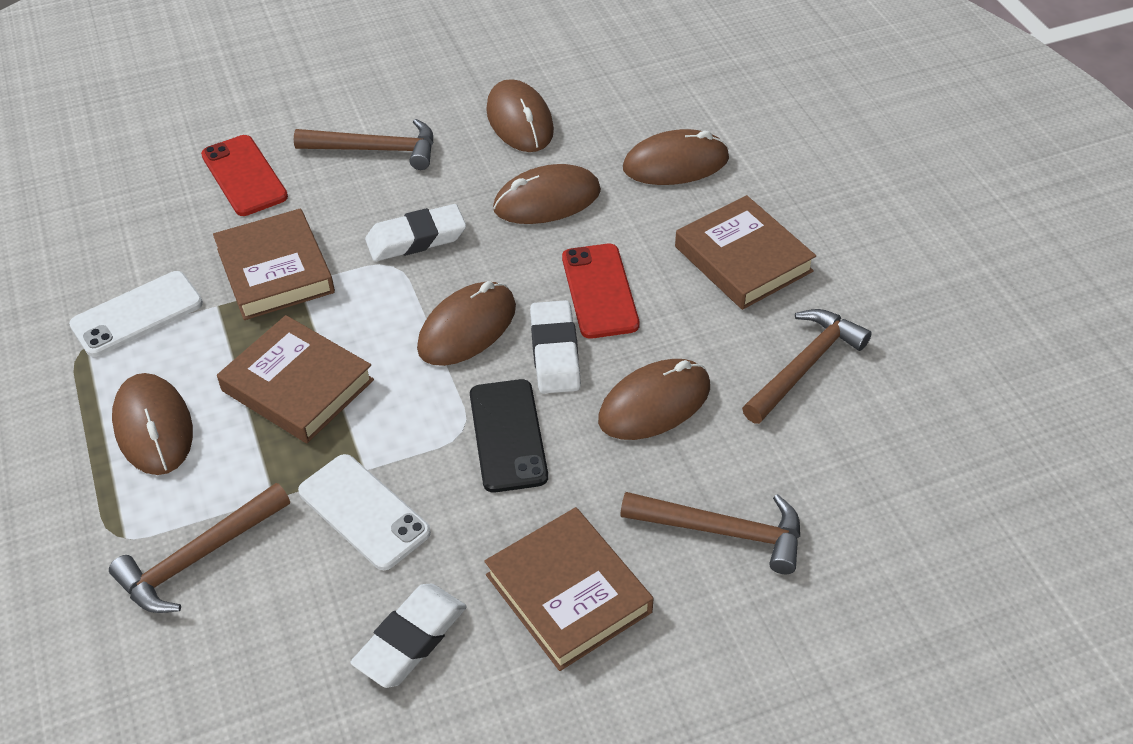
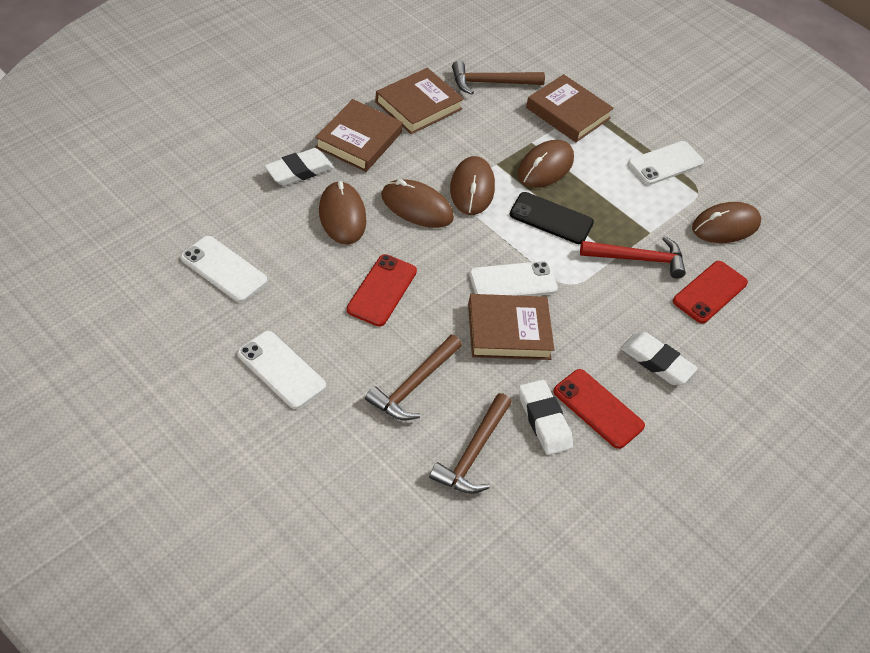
brown hammer: [109,483,290,613] [294,119,433,170] [620,492,800,574] [742,309,872,424] = 4 -> [365,335,462,420] [429,393,512,494] [452,61,545,95] = 3
brown mouse: [112,373,193,475] [417,281,516,366] [486,79,554,152] [493,164,601,224] [598,359,710,440] [623,129,729,185] = 6 -> [319,181,366,245] [381,179,454,228] [450,156,495,215] [518,140,574,188] [692,202,761,243] = 5
red hammer: none = 0 -> [580,236,686,279] = 1
red phone: [201,135,288,216] [562,244,640,339] = 2 -> [346,254,417,327] [553,369,645,449] [673,261,748,324] = 3
white phone: [69,271,203,357] [298,454,431,570] = 2 -> [181,236,267,302] [237,331,326,409] [469,261,558,296] [628,141,704,185] = 4

